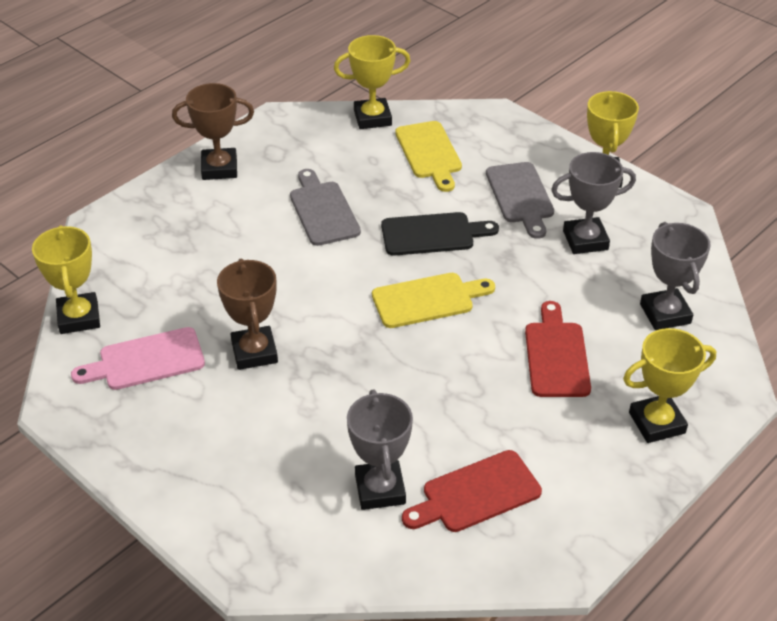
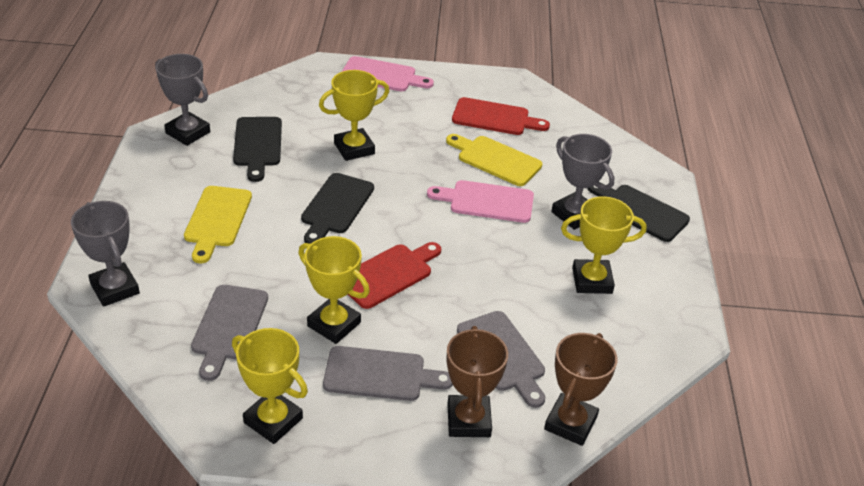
black cutting board: [381,212,499,256] = 1 -> [233,117,282,182] [301,173,374,244] [588,182,690,242] = 3
grey cutting board: [290,169,361,246] [486,162,554,239] = 2 -> [191,285,268,381] [323,346,453,401] [457,311,545,408] = 3
pink cutting board: [71,327,205,390] = 1 -> [342,56,434,91] [427,180,534,223] = 2

